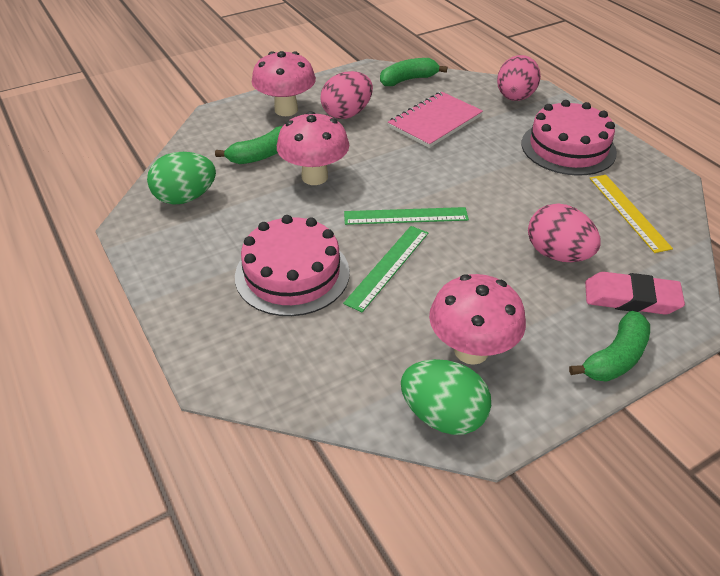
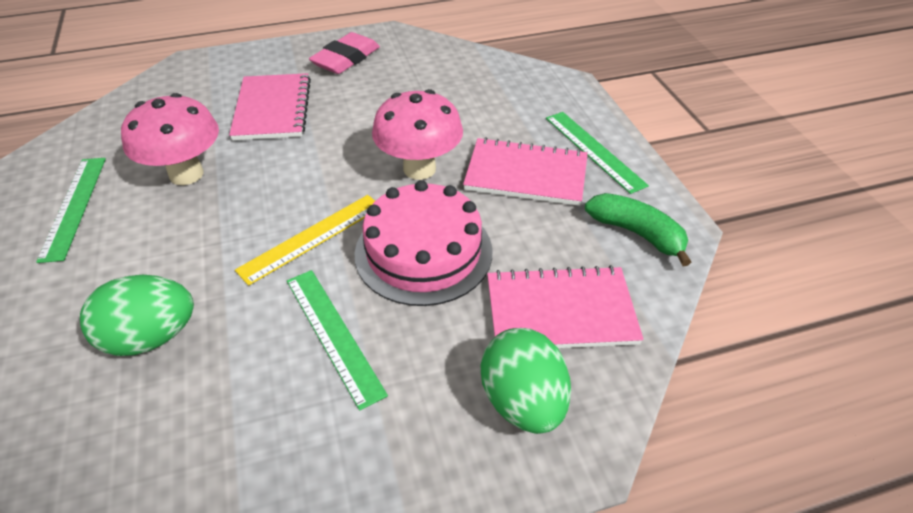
green banana: [215,126,283,164] [380,58,447,86] [569,311,650,382] = 3 -> [585,193,691,266] = 1
green ruler: [343,226,428,312] [344,207,469,225] = 2 -> [36,158,106,263] [287,270,388,411] [546,112,649,194] = 3
pink cake: [235,215,350,316] [521,100,617,176] = 2 -> [355,180,492,306] = 1
pink egg: [320,71,373,119] [497,55,541,101] [528,203,601,262] = 3 -> none = 0
pink mushroom: [252,51,316,116] [277,111,349,185] [429,274,526,365] = 3 -> [121,93,219,185] [372,89,463,180] = 2
pink notebook: [388,92,483,148] = 1 -> [229,73,311,140] [463,137,588,206] [487,265,644,348] = 3

